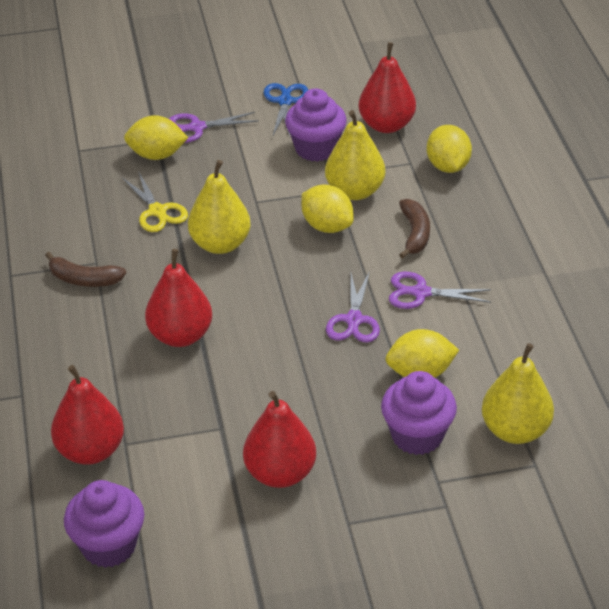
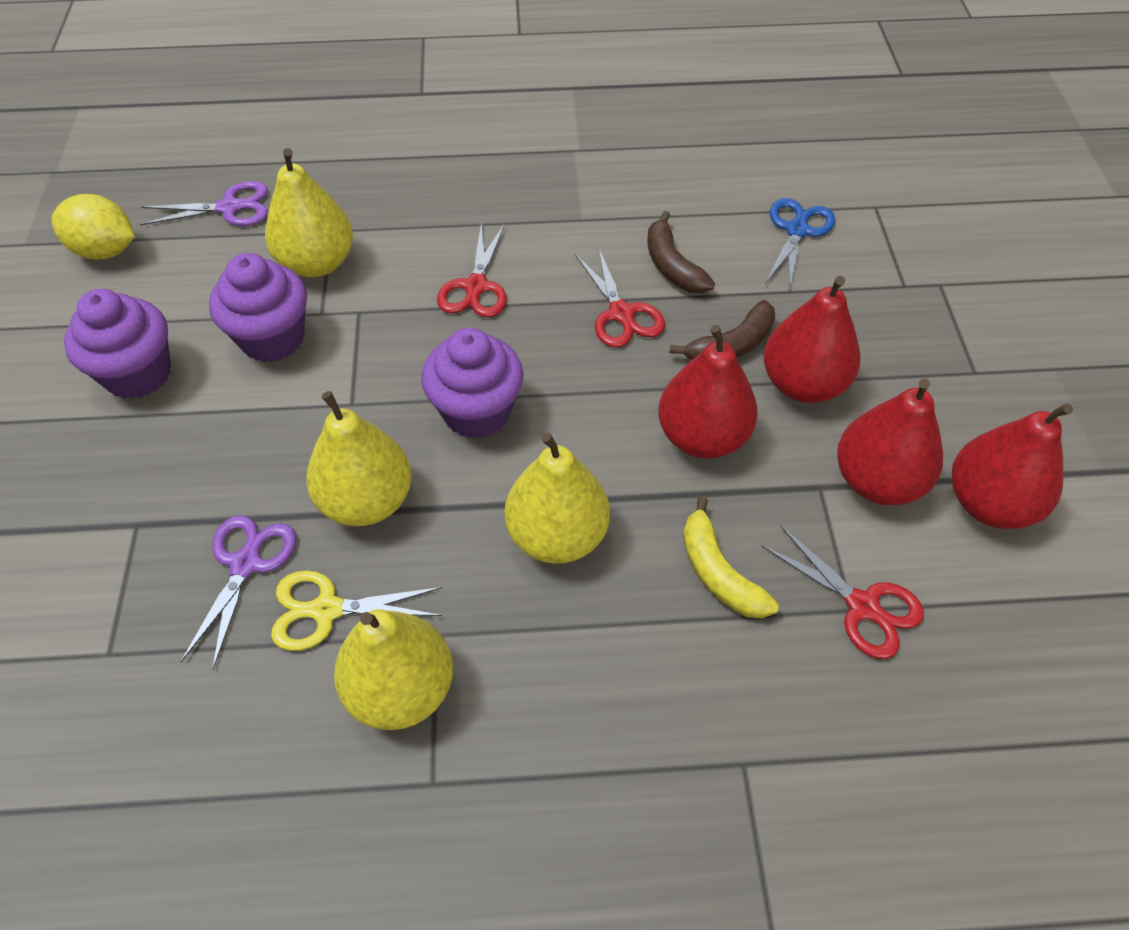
purple scissors: [169,112,258,143] [326,271,380,343] [389,272,491,309] = 3 -> [140,181,268,226] [181,515,296,670] = 2
red scissors: none = 0 -> [437,223,507,317] [575,247,665,348] [761,525,924,659] = 3
yellow banana: none = 0 -> [683,496,779,618] = 1
yellow lemon: [124,115,188,160] [301,185,354,233] [386,329,459,378] [427,125,472,173] = 4 -> [52,194,135,259] = 1
yellow pear: [188,160,251,254] [325,110,385,200] [482,343,554,444] = 3 -> [265,148,353,278] [306,391,412,526] [334,609,453,730] [505,432,610,564] = 4

